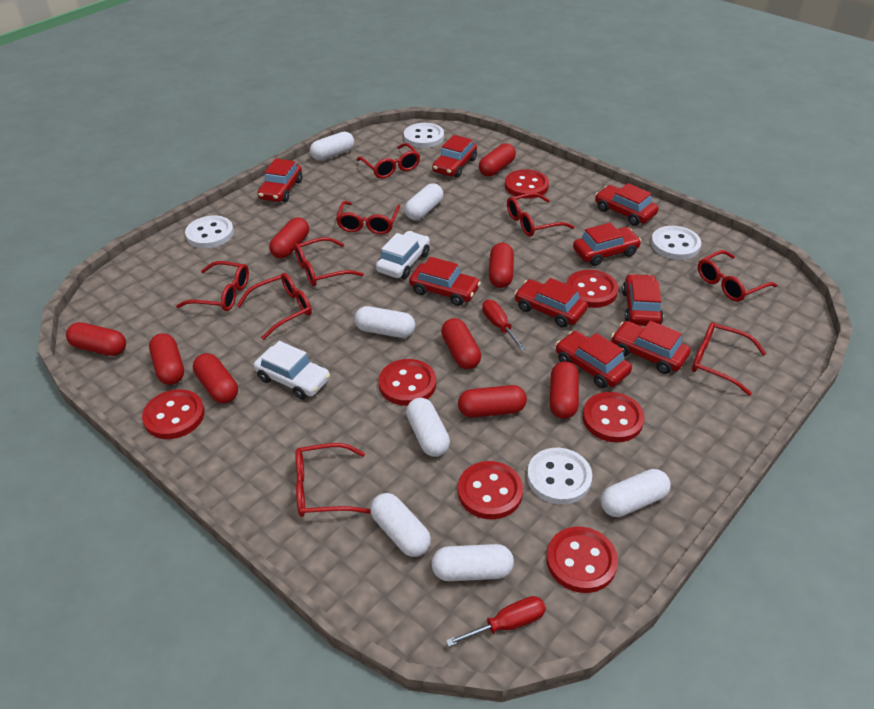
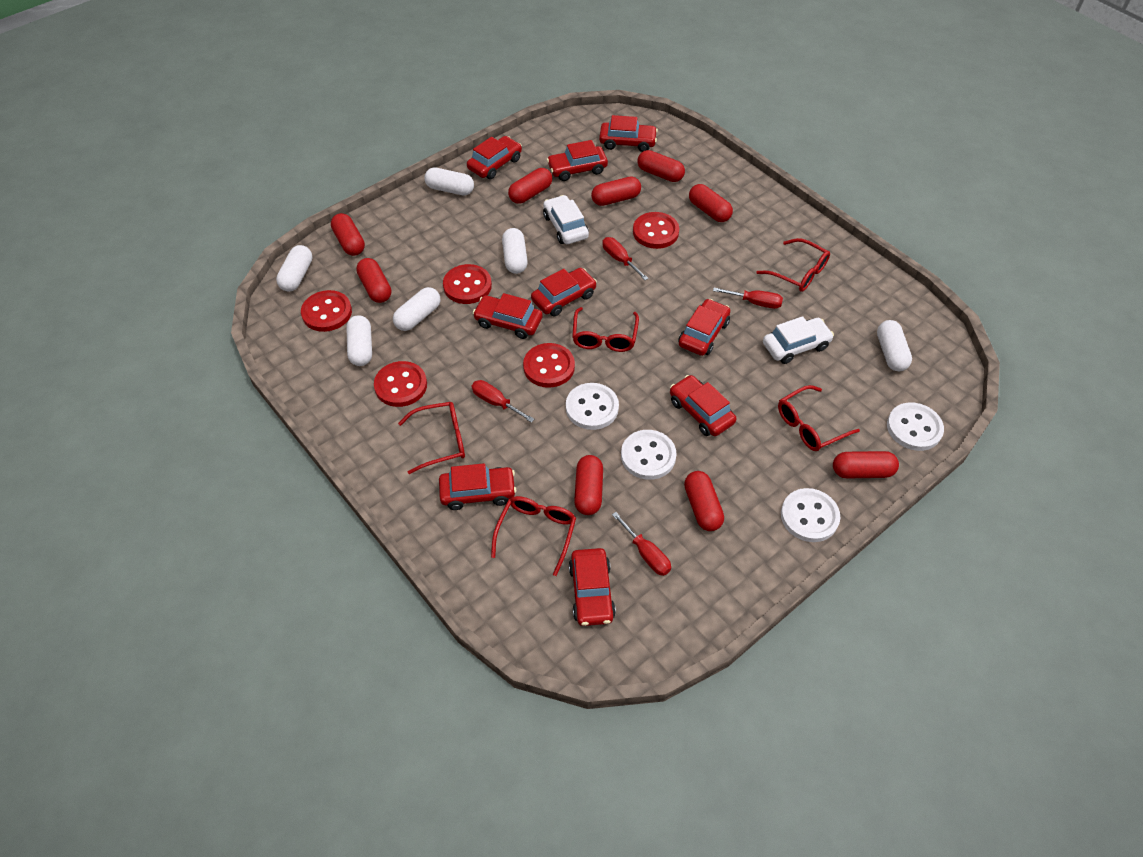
red button: [142,389,205,439] [379,359,436,406] [458,461,523,519] [505,169,549,199] [546,527,618,593] [566,270,618,308] [583,392,644,442] = 7 -> [301,290,352,332] [374,361,427,407] [443,264,492,304] [523,343,575,388] [633,212,679,249] = 5
red glasses: [176,261,249,311] [237,273,312,340] [294,237,364,286] [296,443,371,517] [336,201,400,234] [357,143,420,179] [507,192,575,237] [692,322,767,396] [698,250,777,302] = 9 -> [398,402,465,474] [491,496,576,576] [572,307,639,352] [757,238,830,292] [778,385,860,451] = 5
red screwdriver: [446,596,546,647] [482,300,526,351] = 2 -> [472,380,534,423] [603,237,649,280] [612,512,671,576] [713,288,783,309] = 4
white capsule: [310,132,354,161] [354,306,415,338] [370,493,431,557] [404,183,443,220] [406,398,450,457] [431,544,514,581] [601,469,671,517] = 7 -> [276,245,312,291] [346,315,372,366] [393,287,440,331] [424,167,474,195] [502,228,528,274] [877,320,912,371] = 6

